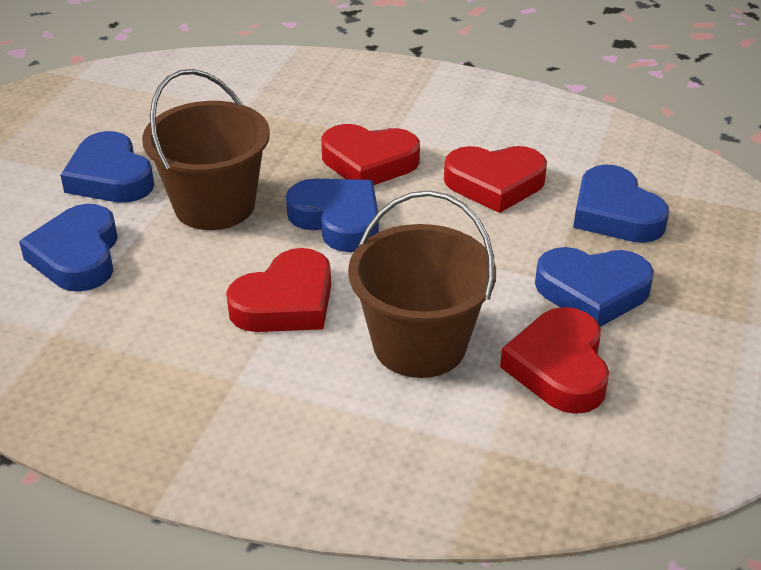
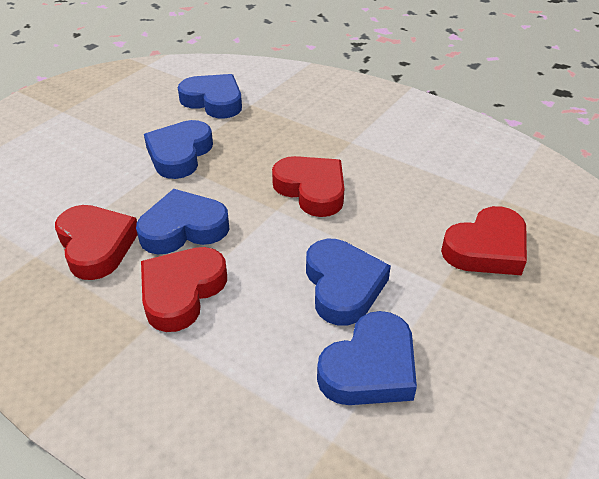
brown bucket: [142,69,270,230] [348,191,496,378] = 2 -> none = 0

